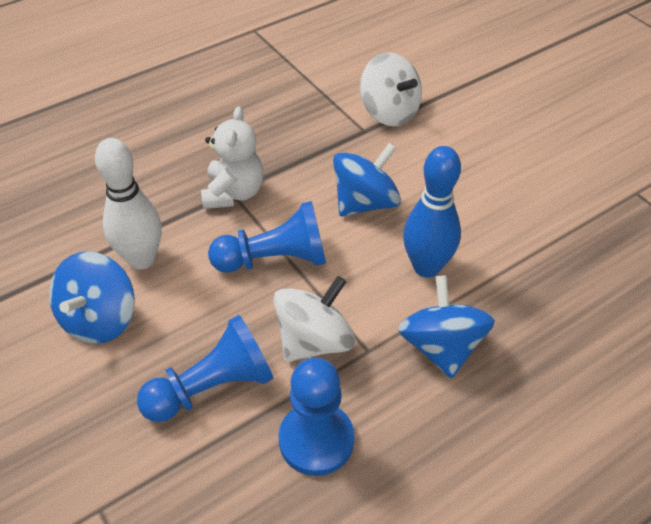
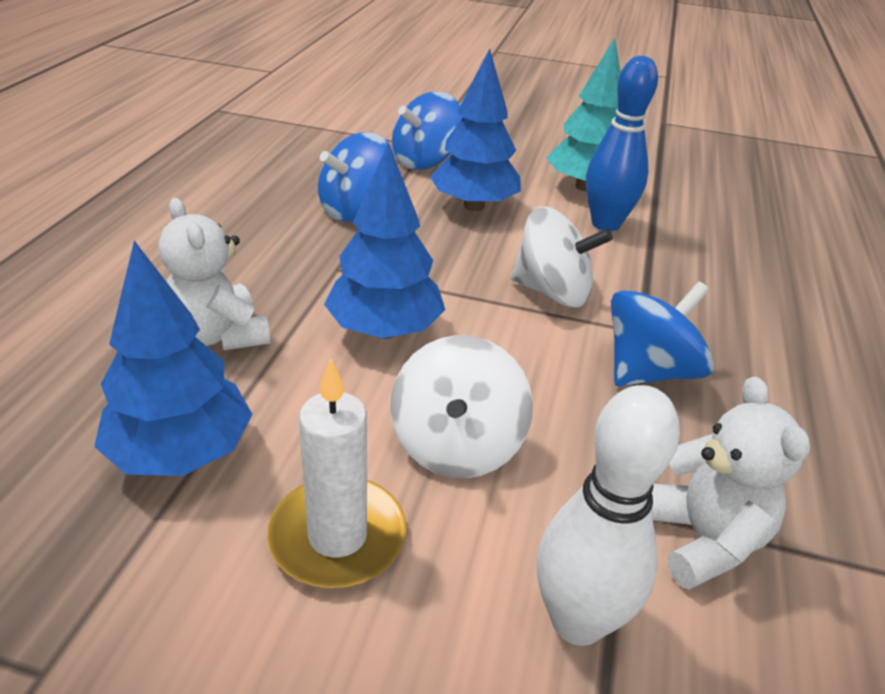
blue pawn: [137,315,273,422] [208,201,326,273] [279,358,354,476] = 3 -> none = 0
blue tree: none = 0 -> [94,241,253,476] [324,143,445,339] [430,48,521,211] = 3
turquoise tree: none = 0 -> [547,38,621,191] = 1
white candle: none = 0 -> [267,358,407,588] = 1
white teddy bear: [201,106,263,209] = 1 -> [159,198,270,350] [651,376,810,590] = 2

